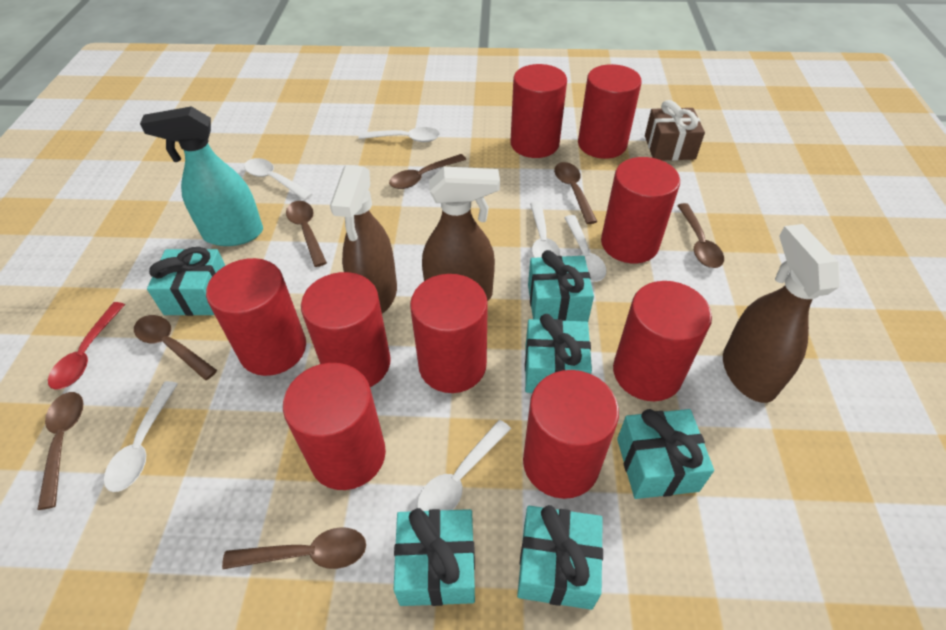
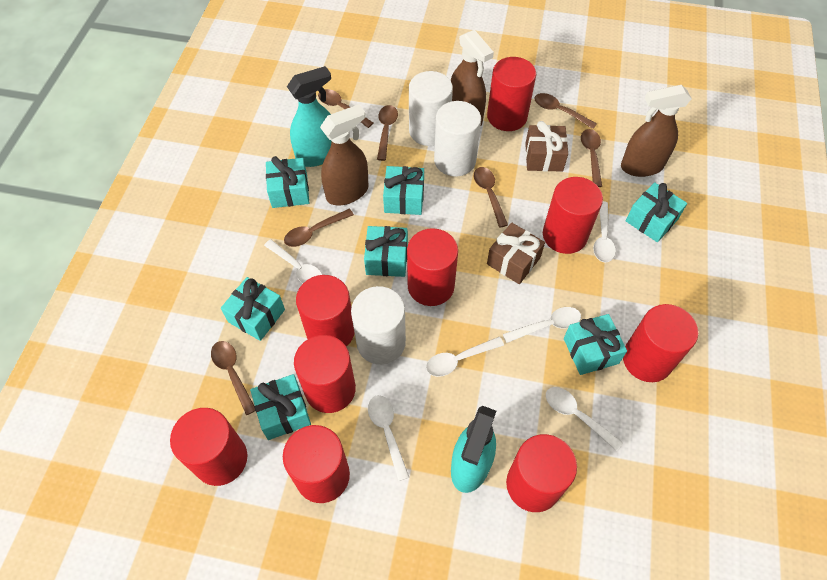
brown gift: [645,100,705,160] = 1 -> [487,222,545,284] [525,121,568,172] = 2
red spoon: [48,302,125,390] = 1 -> none = 0
turquoise gift: [147,247,225,316] [393,508,475,606] [517,505,603,610] [525,314,592,393] [528,250,594,322] [617,409,714,499] = 6 -> [221,277,285,341] [250,374,311,440] [266,156,309,208] [364,226,408,277] [383,166,424,215] [564,314,627,375] [626,182,687,242] = 7
turquoise spray bottle: [140,106,263,246] = 1 -> [287,66,331,167] [451,406,496,493] = 2
white cylinder: none = 0 -> [351,286,406,364] [409,71,453,146] [434,101,481,176] = 3

